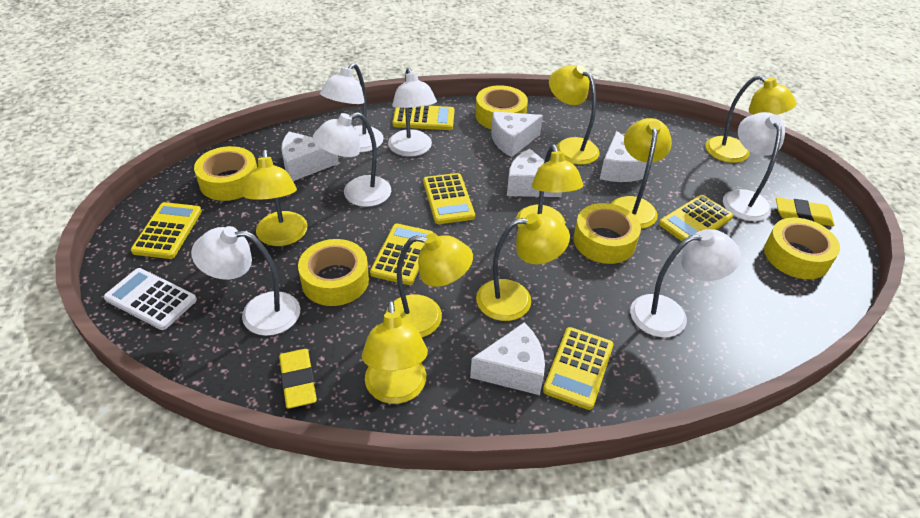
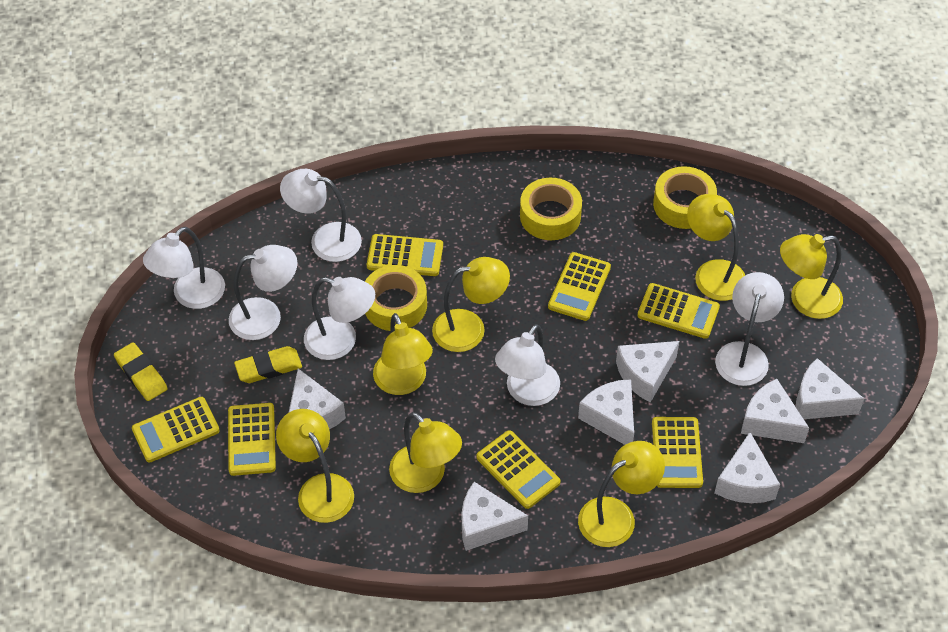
white calculator: [104,268,197,330] = 1 -> none = 0
white cheese: [281,132,339,181] [470,322,545,395] [491,111,543,157] [507,149,562,197] [600,131,647,182] = 5 -> [289,369,346,429] [461,482,528,551] [578,379,634,445] [616,341,679,403] [715,432,780,503] [741,379,809,443] [796,358,864,419] = 7
yellow calculator: [131,202,202,259] [370,224,433,285] [393,106,454,130] [423,173,475,224] [543,327,614,410] [659,195,733,241] = 6 -> [132,397,220,462] [228,403,276,476] [367,234,443,276] [477,430,561,509] [548,252,611,321] [637,283,720,339] [652,417,703,488] = 7
yellow lamp: [243,150,308,246] [362,300,428,404] [386,233,473,337] [476,213,570,321] [516,144,583,227] [549,65,599,165] [611,118,672,229] [705,75,796,163] = 8 -> [276,409,354,523] [373,313,433,395] [389,412,462,493] [432,257,510,352] [578,441,665,547] [687,194,745,301] [780,234,843,319] = 7
yellow tape: [194,146,257,201] [298,239,369,306] [475,85,528,129] [573,203,641,264] [764,218,840,279] = 5 -> [365,265,427,331] [520,178,582,240] [653,166,717,229] = 3

